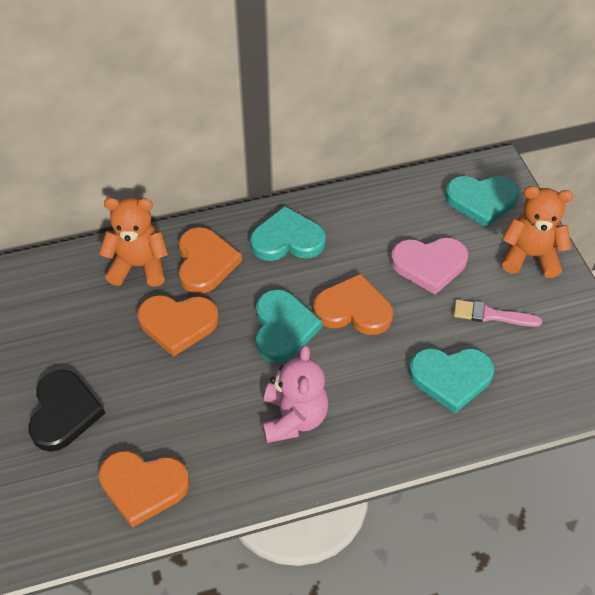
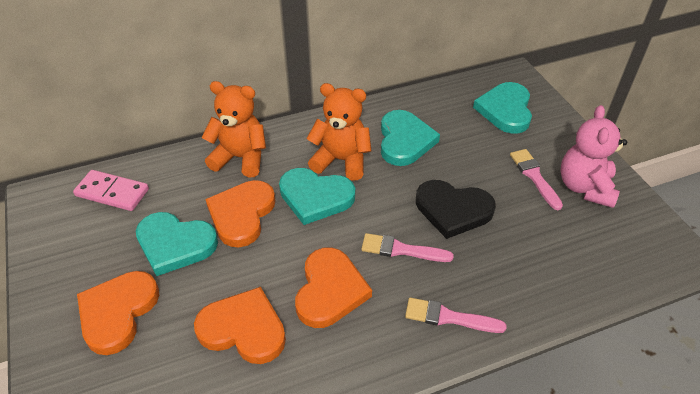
pink brush: [454,299,542,327] = 1 -> [361,233,454,262] [405,298,507,333] [510,149,563,210] = 3
pink domino: none = 0 -> [73,170,149,211] = 1
pink heart: [391,237,468,295] = 1 -> none = 0

